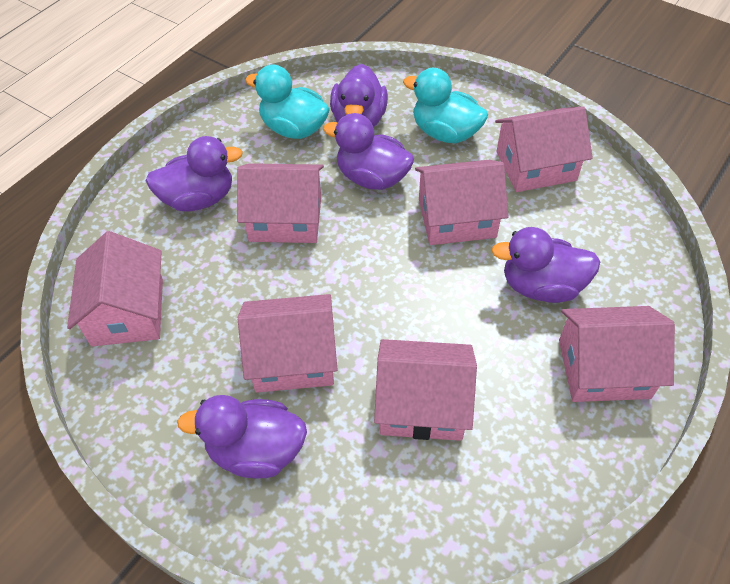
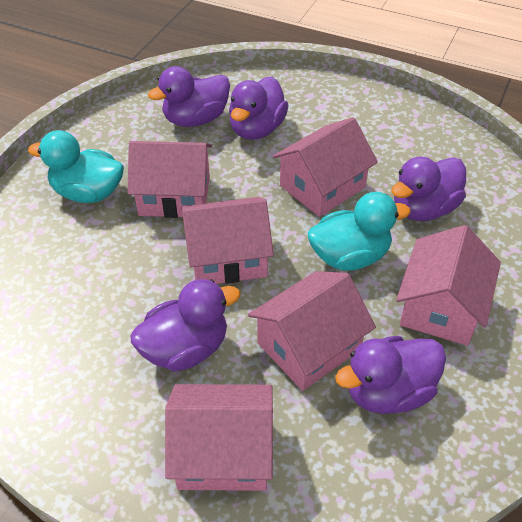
pink house: [67,231,163,346] [237,163,324,243] [238,294,338,393] [374,339,477,441] [415,160,509,245] [495,106,593,192] [559,306,675,402] = 7 -> [127,141,212,218] [165,384,273,491] [181,197,274,284] [248,271,376,391] [273,117,378,217] [396,225,501,346] = 6

